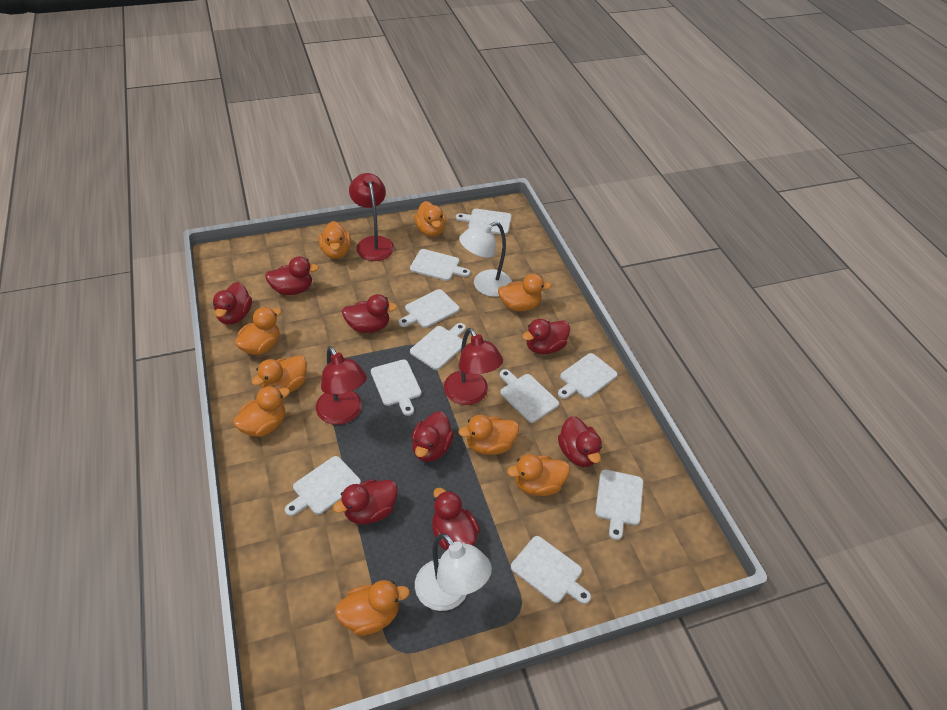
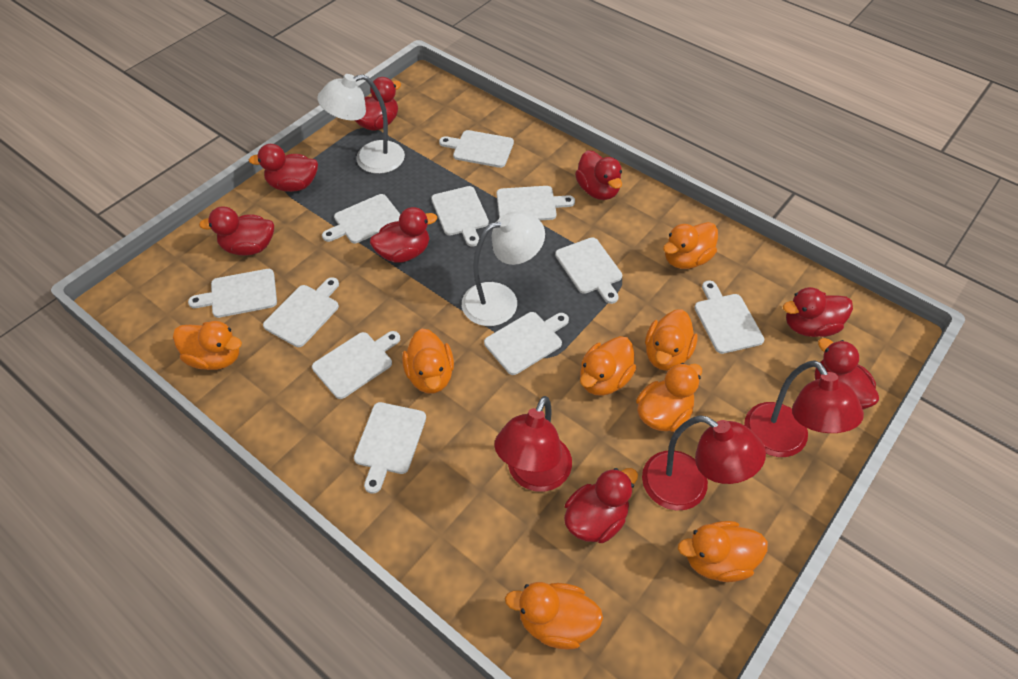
orange duck: [233,386,290,437] [235,307,282,355] [251,355,307,392] [319,221,351,259] [335,580,410,636] [414,201,446,237] [458,415,519,455] [498,274,552,311] [507,454,570,496] = 9 -> [173,321,242,370] [402,329,454,394] [505,582,603,650] [580,336,636,396] [636,363,702,432] [645,309,698,371] [663,222,718,269] [678,521,768,582] = 8
white cutting board: [285,456,361,516] [371,359,422,416] [399,289,460,328] [410,249,470,281] [410,323,466,370] [456,209,512,235] [499,369,559,423] [511,536,591,604] [558,353,618,399] [595,469,643,540] = 10 -> [188,269,277,318] [263,277,339,347] [312,331,400,399] [322,194,401,243] [354,402,426,494] [431,186,489,247] [439,130,514,168] [484,312,569,375] [497,186,575,220] [555,237,622,304] [694,281,764,354] = 11

